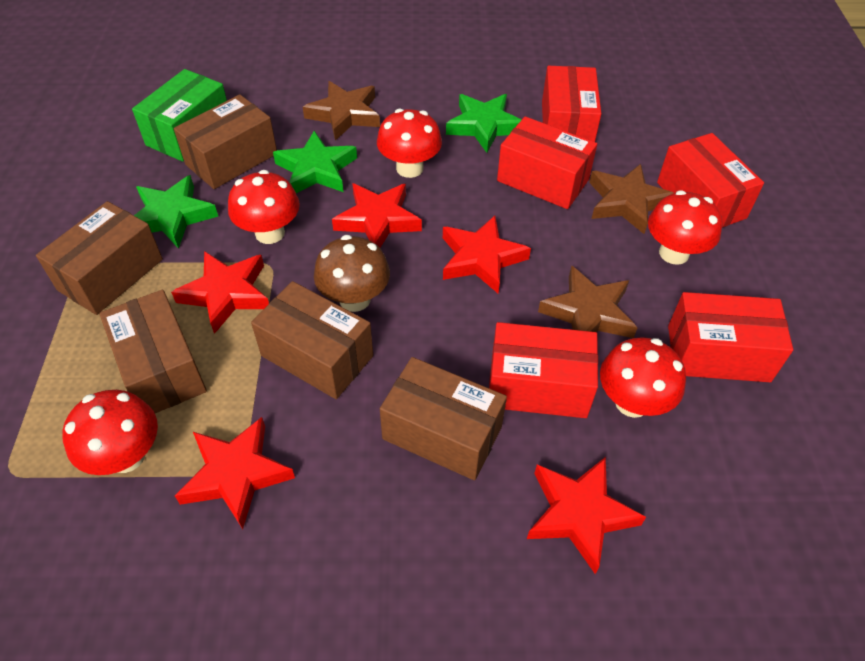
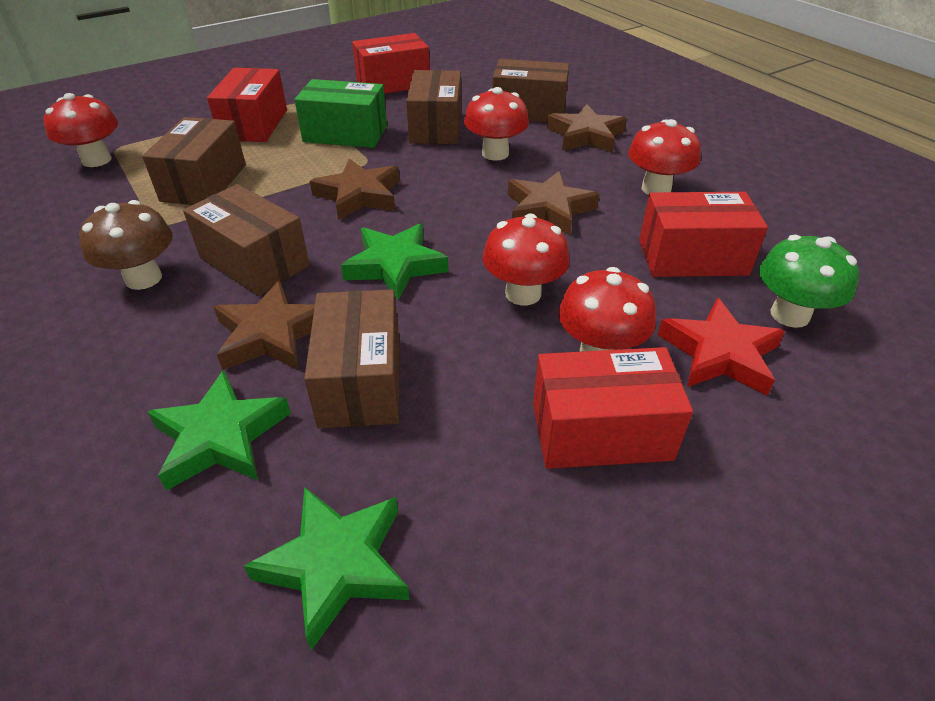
brown star: [303,81,380,141] [538,265,638,338] [589,164,673,234] = 3 -> [214,281,315,370] [310,158,400,220] [508,171,600,235] [547,104,627,153] = 4
green mushroom: none = 0 -> [759,234,859,328] = 1
red box: [489,322,598,418] [497,116,597,209] [542,66,601,142] [657,133,764,227] [668,292,793,382] = 5 -> [207,68,287,142] [352,33,430,94] [533,347,693,469] [639,192,768,277] = 4
red star: [171,251,269,334] [175,417,295,529] [332,183,422,248] [443,216,531,293] [527,457,646,574] = 5 -> [658,298,785,395] = 1

